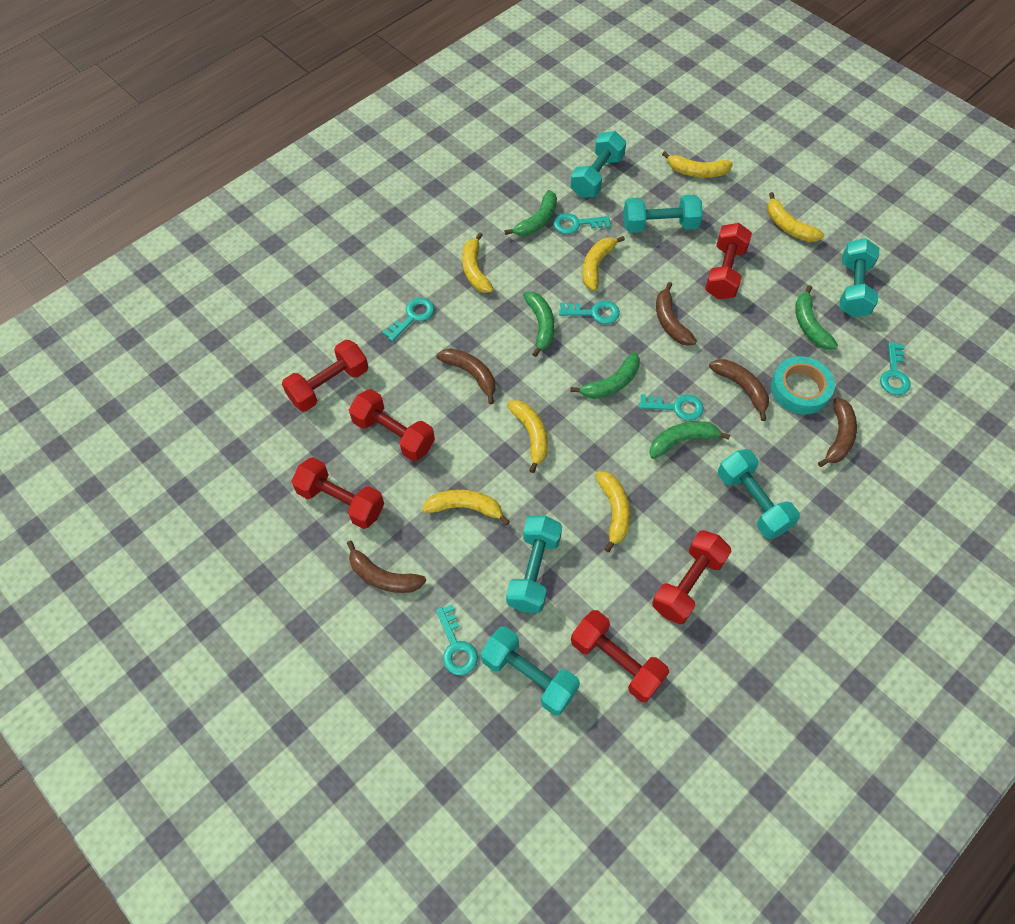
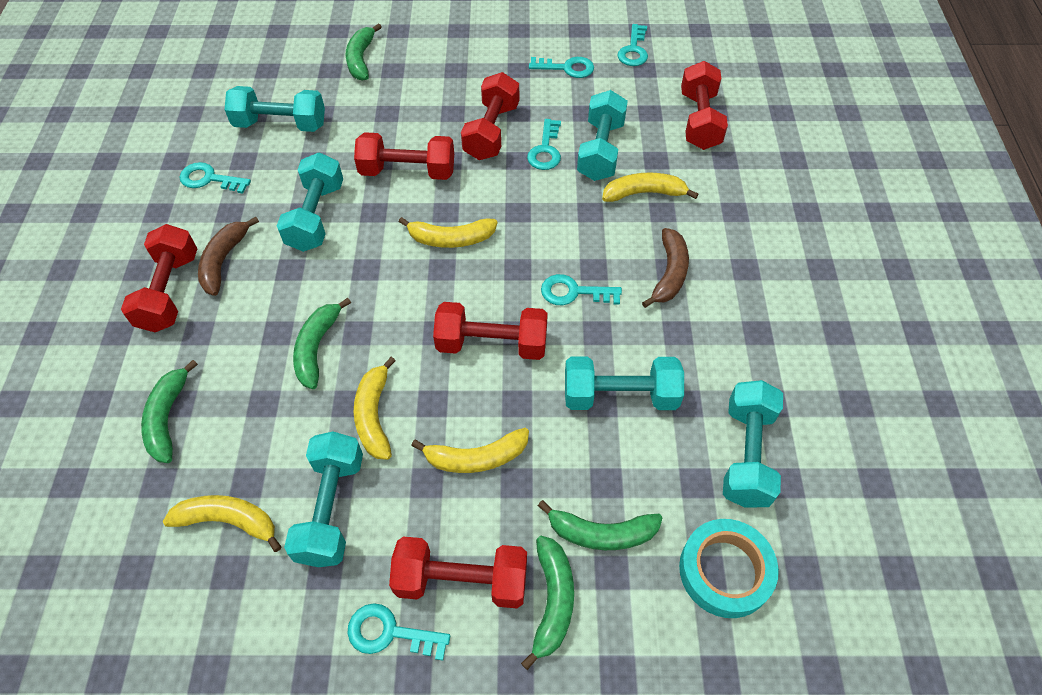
brown banana: [347,540,426,593] [436,348,495,404] [656,282,697,346] [709,359,769,421] [818,397,857,467] = 5 -> [198,217,259,296] [642,228,689,308] = 2
yellow banana: [422,490,510,525] [462,232,494,293] [507,400,548,473] [583,236,625,291] [595,471,630,552] [662,151,733,178] [768,192,824,242] = 7 -> [163,495,281,552] [354,357,396,460] [399,217,497,248] [411,428,529,473] [602,172,699,202] = 5

